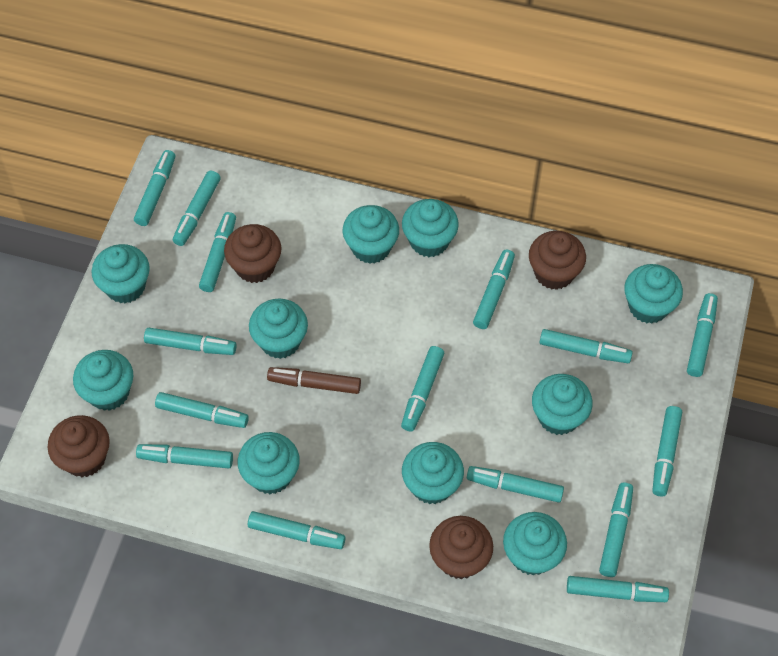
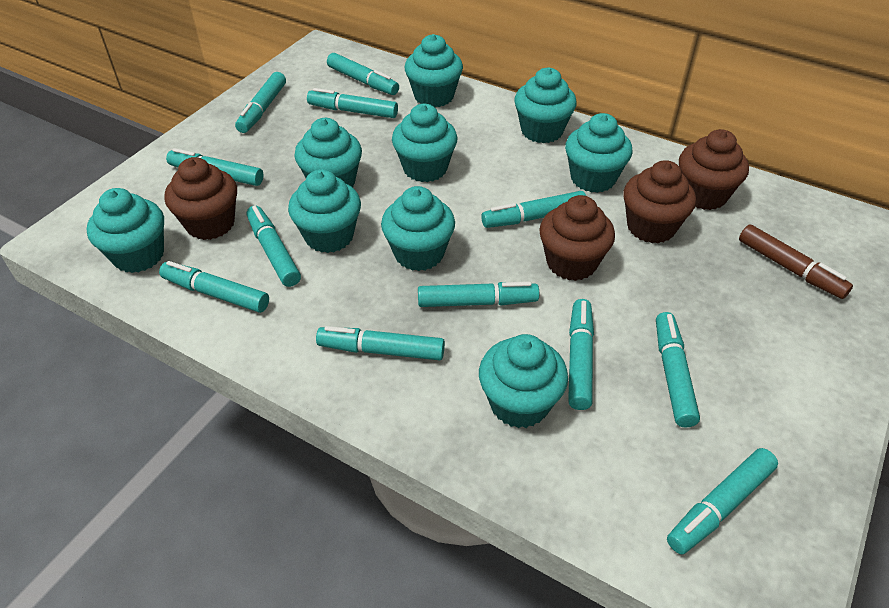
turquoise cupcake: [73,350,133,411] [91,244,150,304] [238,432,300,494] [249,299,308,359] [343,205,399,264] [402,199,459,257] [402,442,464,504] [503,512,567,576] [532,374,593,435] [624,264,683,324] = 10 -> [87,188,164,273] [288,169,361,253] [294,118,362,187] [381,186,455,271] [392,104,457,182] [405,34,463,107] [479,334,568,428] [514,68,577,143] [565,113,633,193] = 9
turquoise marker: [134,150,175,226] [136,444,233,468] [144,328,237,355] [155,392,249,428] [173,170,221,246] [199,212,236,292] [248,511,346,549] [401,346,444,432] [467,466,564,503] [473,250,515,329] [539,329,633,363] [567,576,669,602] [599,483,633,577] [652,406,682,497] [687,293,718,377] = 15 -> [159,261,269,313] [166,148,264,186] [235,72,286,133] [247,205,301,287] [307,88,398,118] [316,326,445,360] [327,53,399,95] [418,282,539,307] [481,191,586,228] [568,299,594,410] [656,312,700,428] [667,448,778,554] = 12

